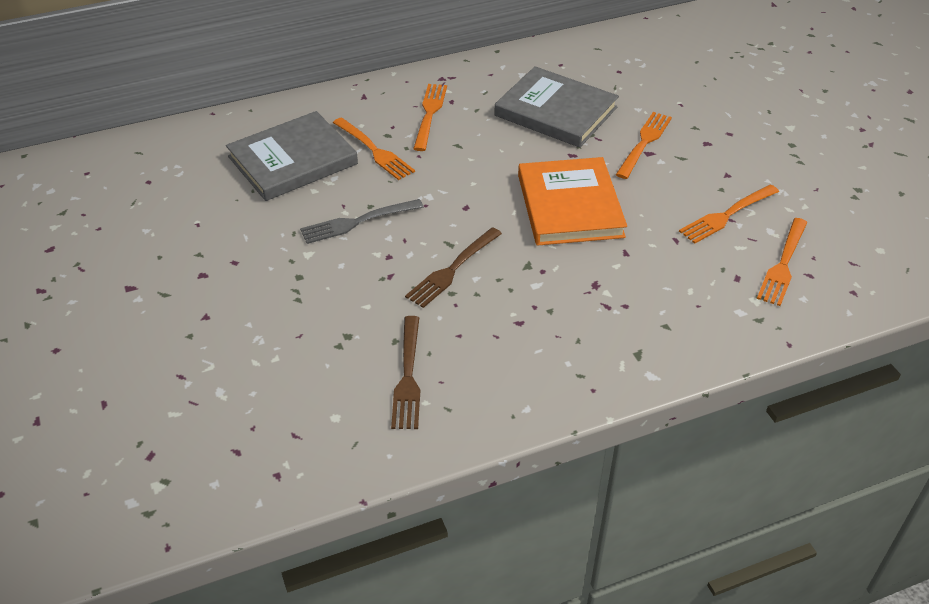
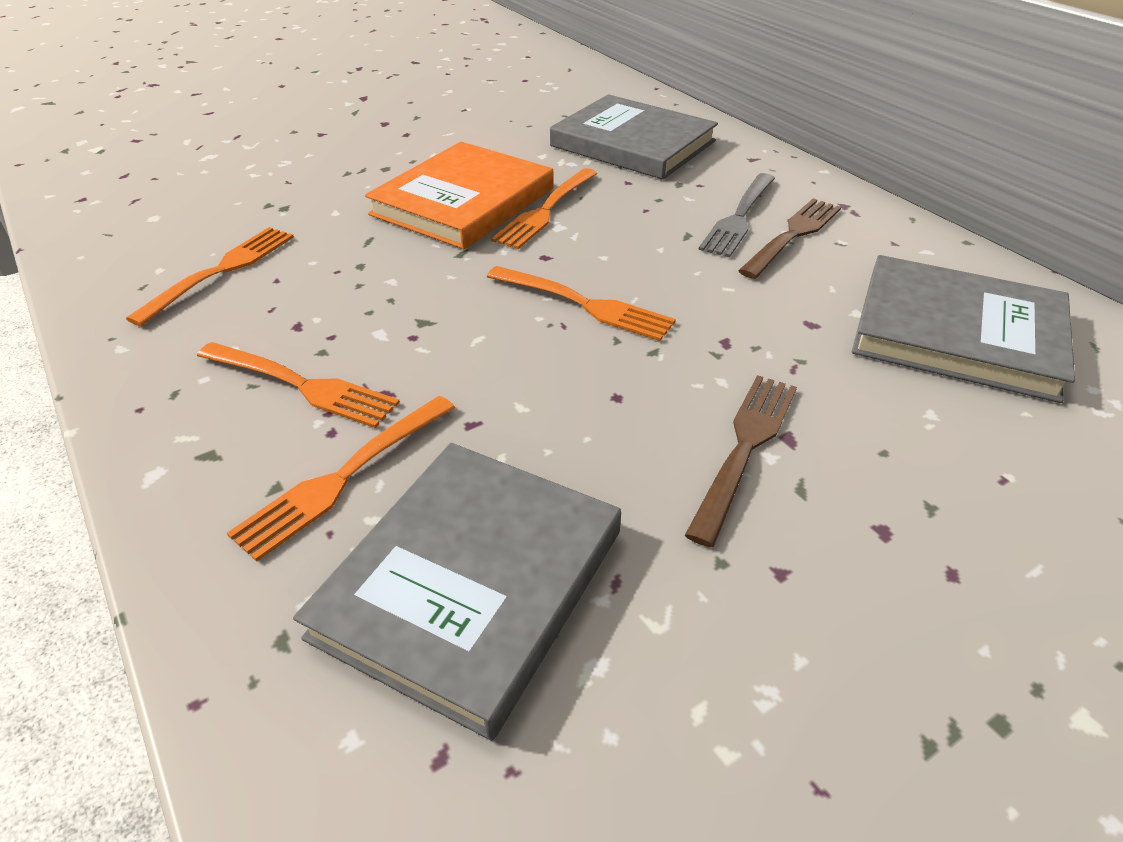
grey book: [226,111,358,201] [494,66,619,148] = 2 -> [293,443,621,741] [550,94,718,180] [852,255,1075,403] = 3

